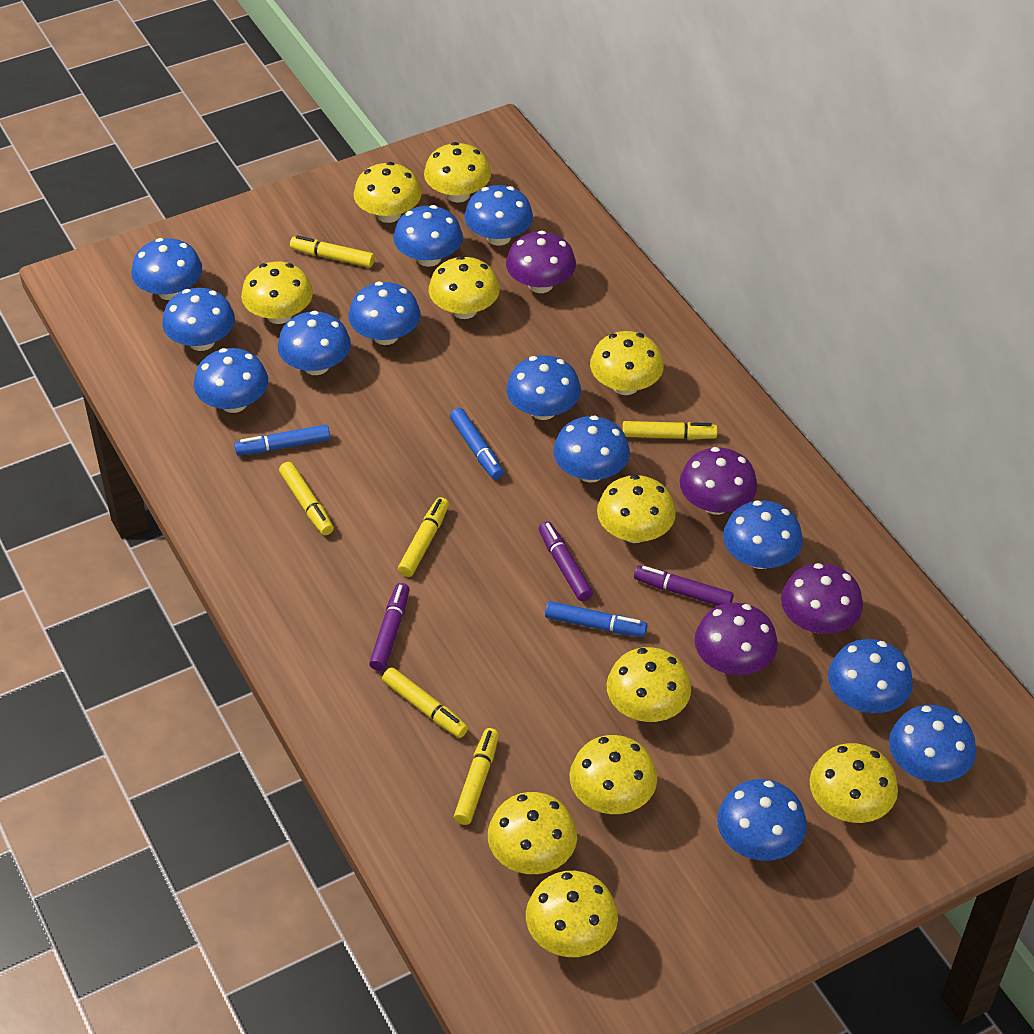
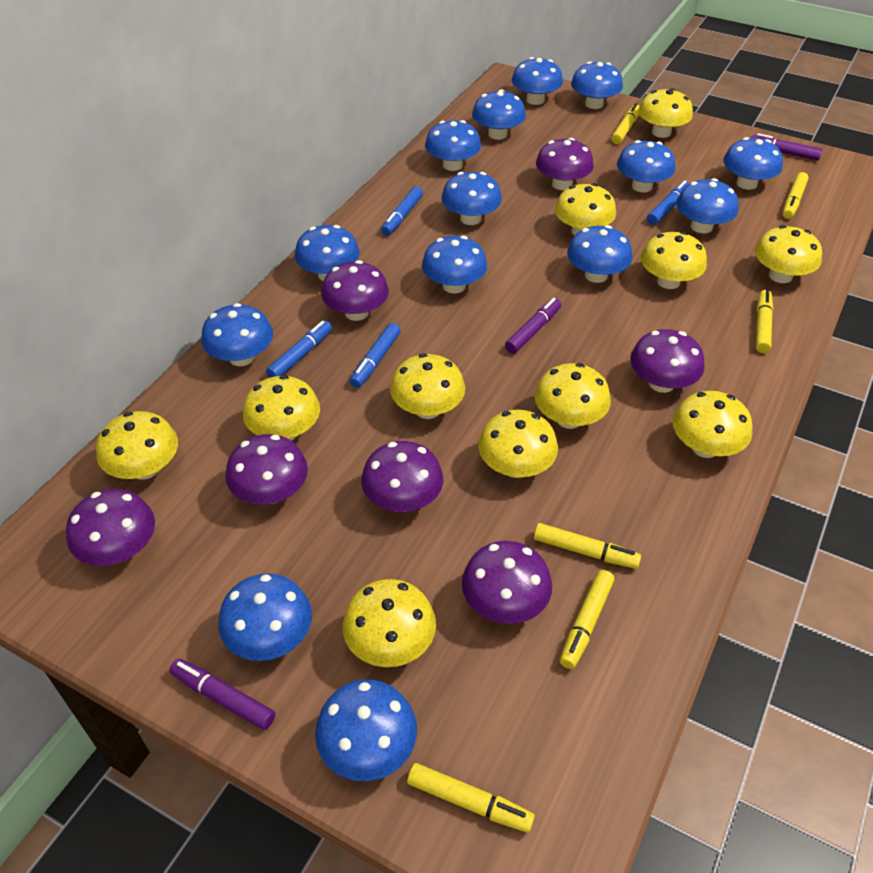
blue marker: [234,424,330,456] [450,408,504,480] [545,601,647,637] = 3 -> [266,321,332,378] [350,323,401,388] [381,187,423,235] [647,180,690,225] = 4
blue mushroom: [131,238,202,300] [162,288,235,351] [194,348,268,413] [278,311,351,375] [349,282,420,345] [394,205,463,267] [464,185,533,246] [506,355,581,420] [553,415,630,483] [717,779,807,861] [723,500,803,569] [828,639,913,713] [889,705,976,782] = 13 -> [201,303,273,366] [218,573,312,661] [295,225,360,281] [315,680,417,781] [422,236,487,294] [425,120,481,171] [441,172,502,225] [472,89,526,140] [512,57,563,105] [567,225,632,283] [571,61,623,109] [617,140,675,193] [676,178,738,233] [723,137,783,190] = 14
purple mushroom: [506,231,576,293] [680,447,757,515] [695,603,778,675] [781,563,863,634] = 4 -> [66,489,155,566] [225,434,308,504] [321,260,389,321] [361,441,443,512] [462,541,552,624] [536,138,594,190] [630,329,705,393] = 7

